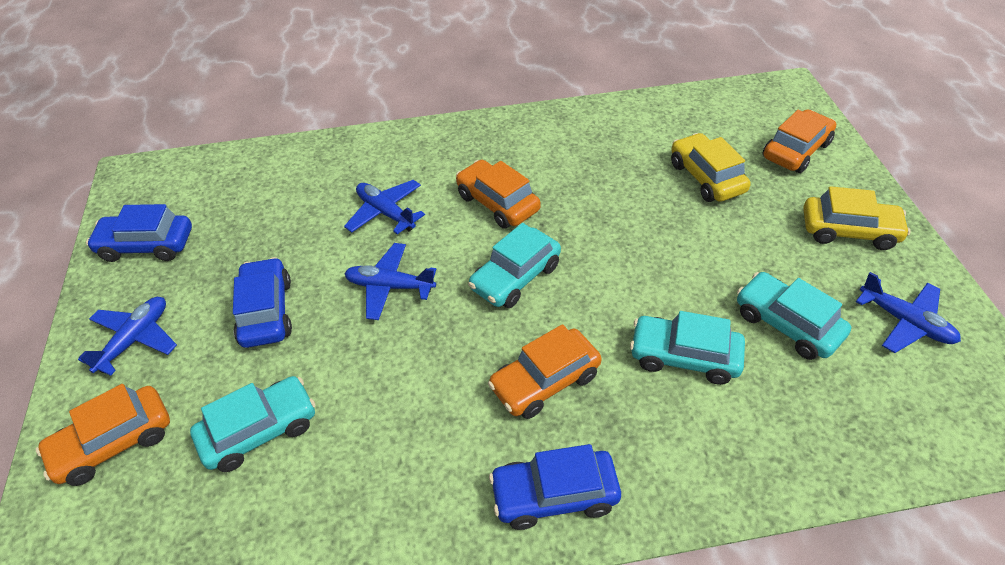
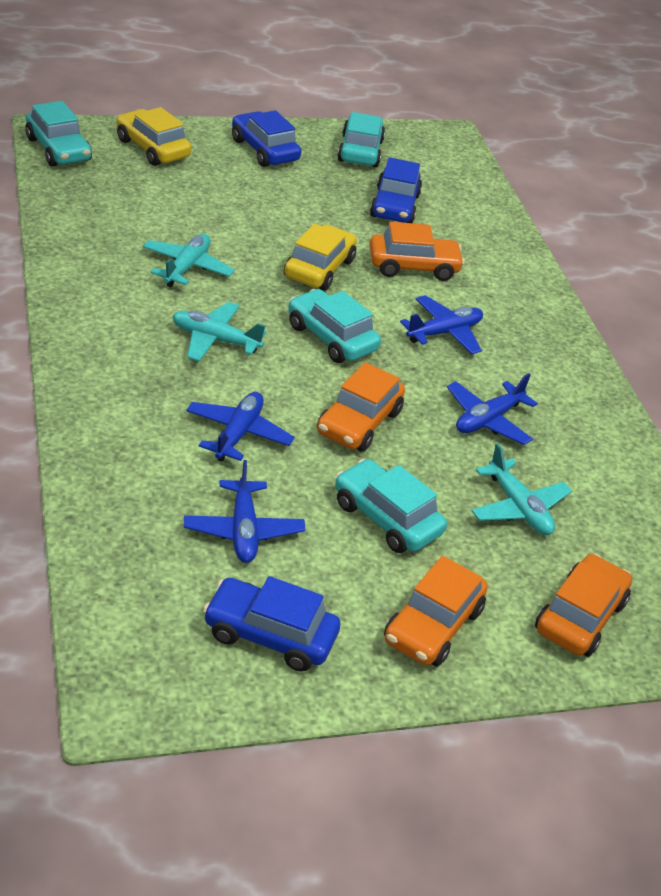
turquoise plane: none = 0 -> [143,234,235,287] [173,302,267,362] [472,443,572,535] = 3

